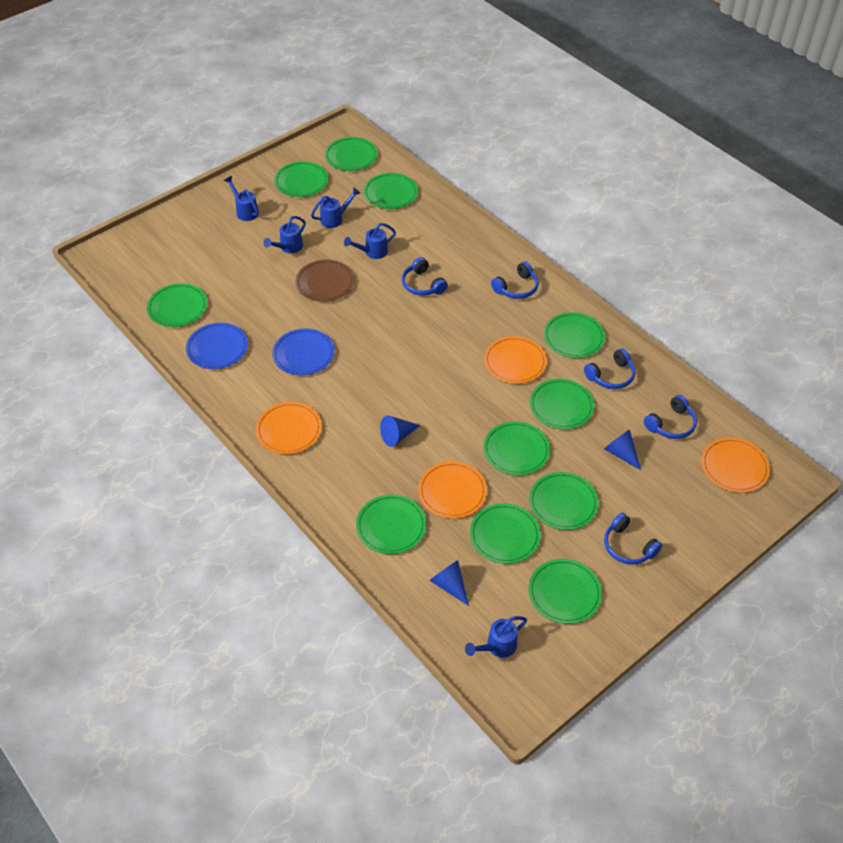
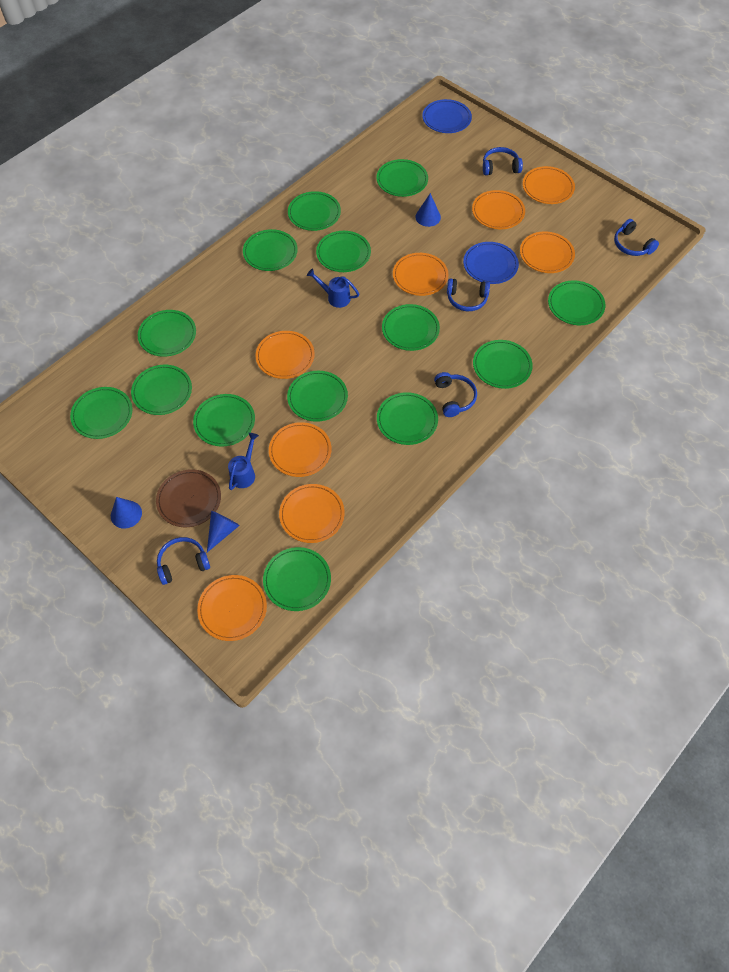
blue watering can: [224,176,259,221] [263,216,306,253] [311,187,361,228] [344,223,396,259] [465,616,527,658] = 5 -> [228,433,259,490] [307,268,359,308] = 2
green plate: [147,283,207,327] [274,161,328,197] [325,137,378,171] [356,494,426,554] [363,173,418,209] [470,503,541,564] [483,421,550,475] [528,559,602,624] [529,472,599,530] [530,379,594,429] [544,312,605,358] = 11 -> [70,387,132,439] [131,365,192,415] [138,310,196,357] [193,394,255,447] [243,229,298,271] [263,547,331,611] [287,371,348,422] [288,191,341,231] [316,231,371,272] [376,159,428,197] [377,392,438,445] [382,304,440,351] [473,340,533,389] [548,281,605,325] = 14
orange plate: [256,402,322,454] [418,461,487,519] [484,336,547,384] [701,437,770,493] = 4 -> [197,575,267,641] [255,331,315,379] [269,422,331,477] [279,484,345,543] [393,253,448,296] [472,190,525,229] [520,231,575,273] [523,166,575,204] = 8

